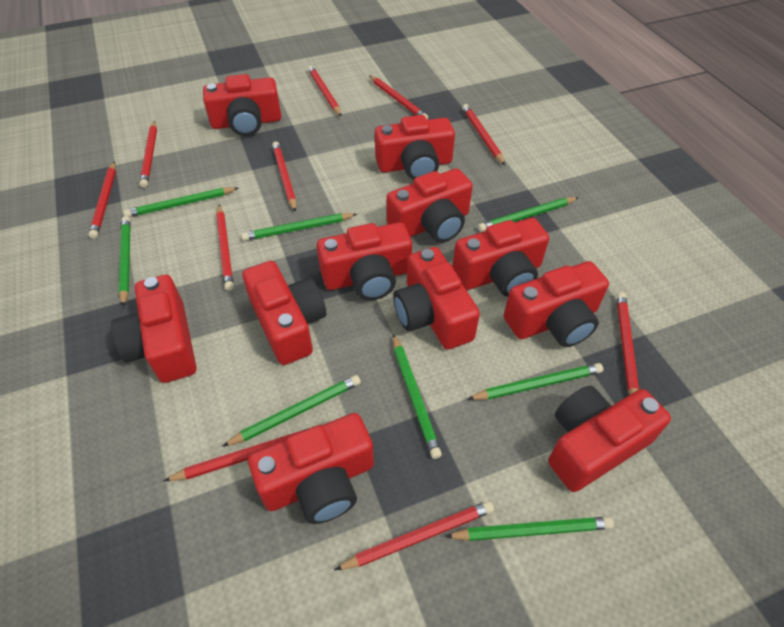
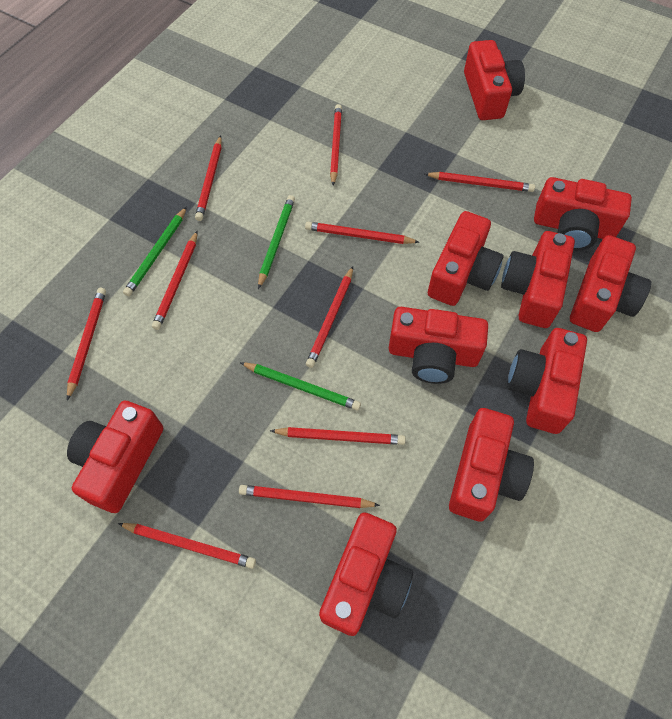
green pencil: [119,216,131,307] [124,187,238,217] [223,375,361,446] [241,213,357,241] [393,334,442,459] [445,517,614,541] [468,363,603,400] [478,197,579,232] = 8 -> [123,207,187,296] [240,362,361,411] [258,195,295,289] = 3
red camera: [111,275,196,383] [203,74,281,136] [242,261,326,365] [248,413,374,524] [317,222,412,300] [375,115,455,180] [387,168,473,243] [393,247,480,350] [452,218,549,297] [504,261,609,347] [548,385,671,492] = 11 -> [67,400,163,513] [319,512,413,636] [389,307,488,384] [428,211,504,306] [449,408,534,522] [464,40,525,120] [501,231,575,328] [507,328,587,434] [534,177,632,251] [570,235,651,332] = 10

